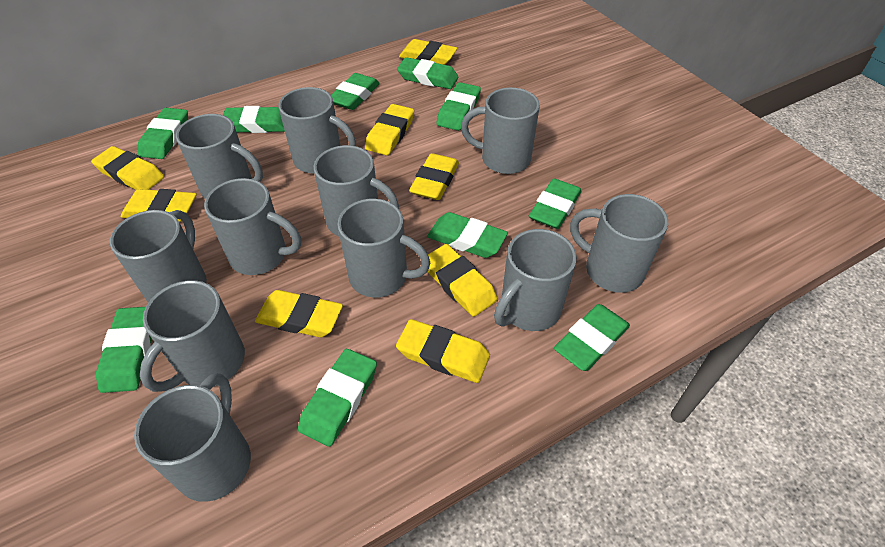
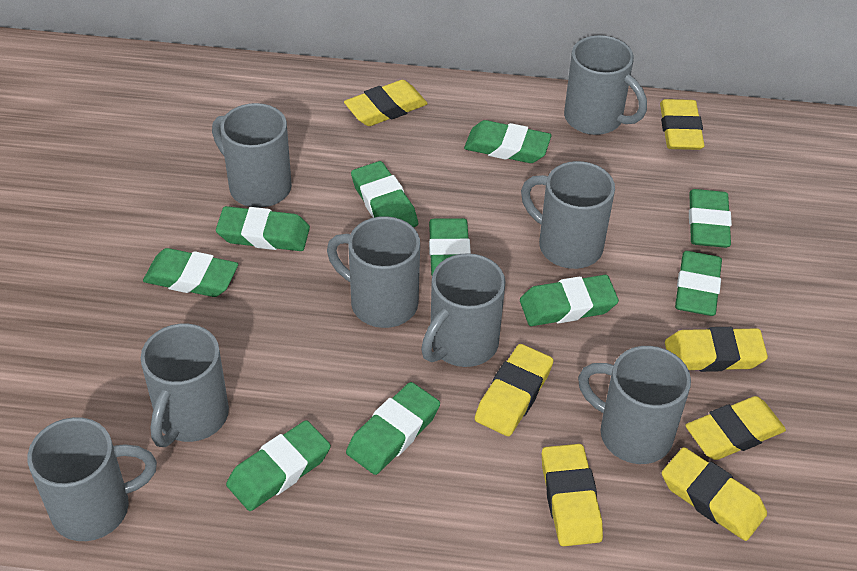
grey mug: [110,210,207,303] [134,373,251,502] [140,280,245,392] [176,114,263,199] [204,178,301,275] [279,87,356,174] [313,145,399,237] [337,198,430,297] [461,87,540,174] [494,229,577,331] [570,194,668,293] = 11 -> [27,417,157,541] [141,324,229,447] [212,103,292,208] [327,216,420,328] [421,253,506,367] [521,161,615,269] [564,35,647,135] [578,346,691,464] = 8
yellow eraser: [91,146,164,190] [121,189,197,222] [255,290,343,337] [365,104,414,155] [396,319,490,383] [399,39,457,65] [409,153,459,200] [428,244,498,317] = 8 -> [344,80,428,126] [475,344,553,436] [542,444,603,546] [660,99,705,150] [662,447,767,541] [665,327,768,372] [685,396,786,460] = 7

